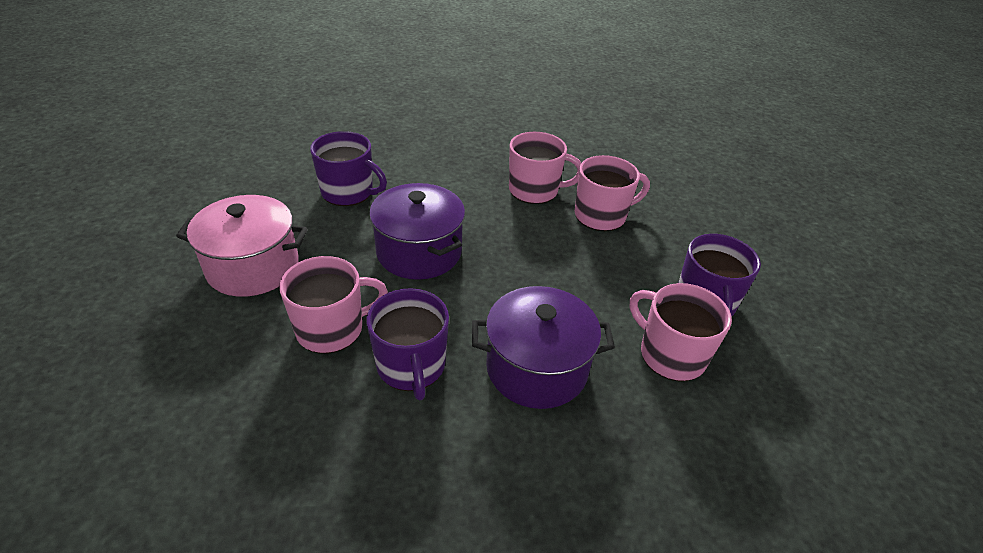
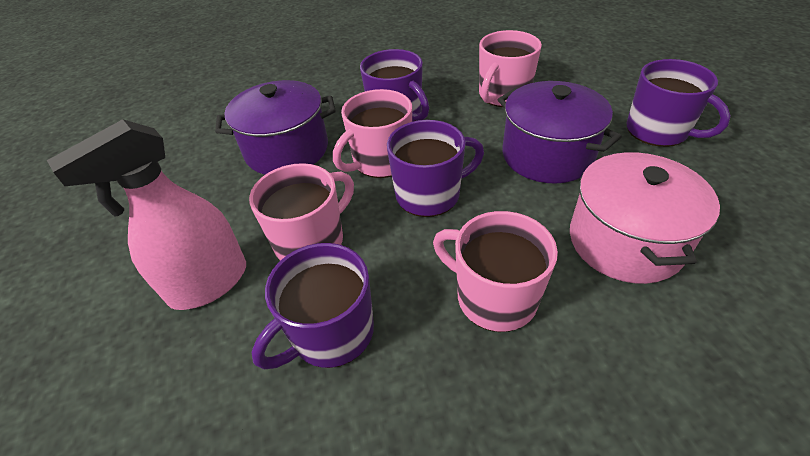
pink spray bottle: none = 0 -> [47,119,246,310] = 1
purple mug: [310,131,387,206] [367,288,449,400] [678,234,761,316] = 3 -> [252,243,374,369] [360,49,429,122] [387,120,484,217] [626,59,731,147] = 4

